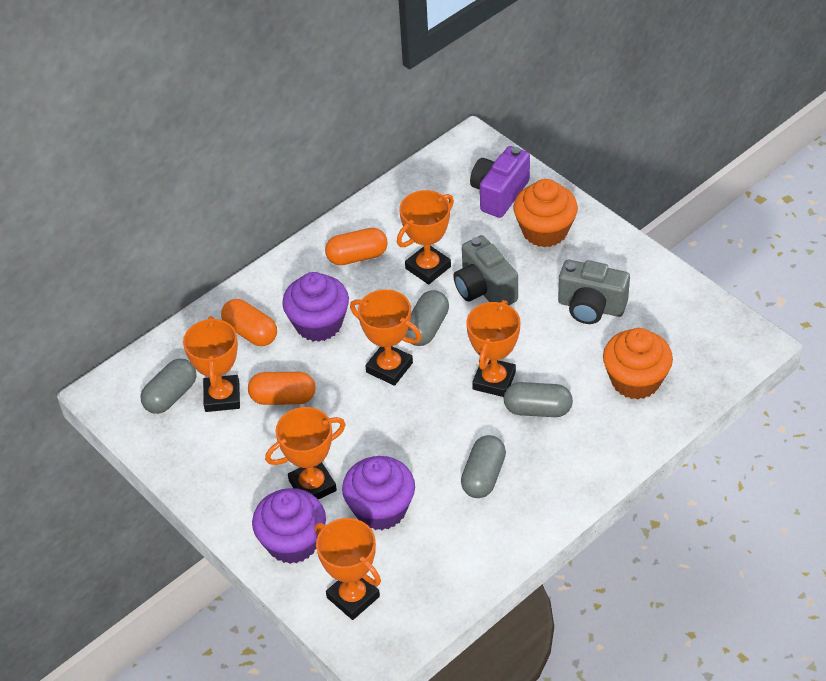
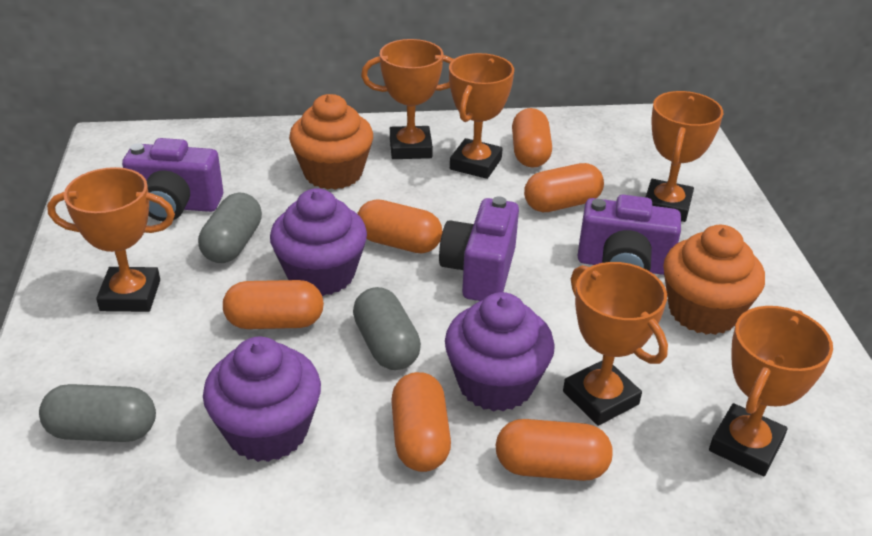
grey camera: [454,235,518,305] [558,260,630,324] = 2 -> none = 0
grey capsule: [140,358,197,414] [405,290,449,346] [461,435,506,498] [504,382,573,417] = 4 -> [39,384,156,442] [198,193,262,263] [353,287,421,370] = 3
orange capsule: [221,299,277,346] [248,372,316,405] [325,228,388,265] = 3 -> [223,280,324,329] [357,199,442,253] [391,372,451,472] [496,419,613,481] [512,108,552,168] [524,163,604,212] = 6
purple camera: [470,146,530,218] = 1 -> [122,138,223,221] [439,196,519,301] [577,194,681,275] = 3

